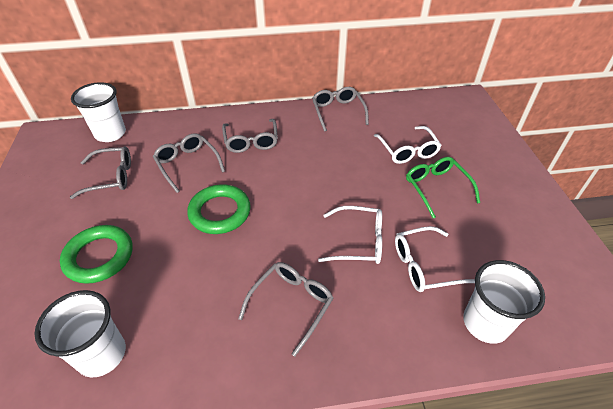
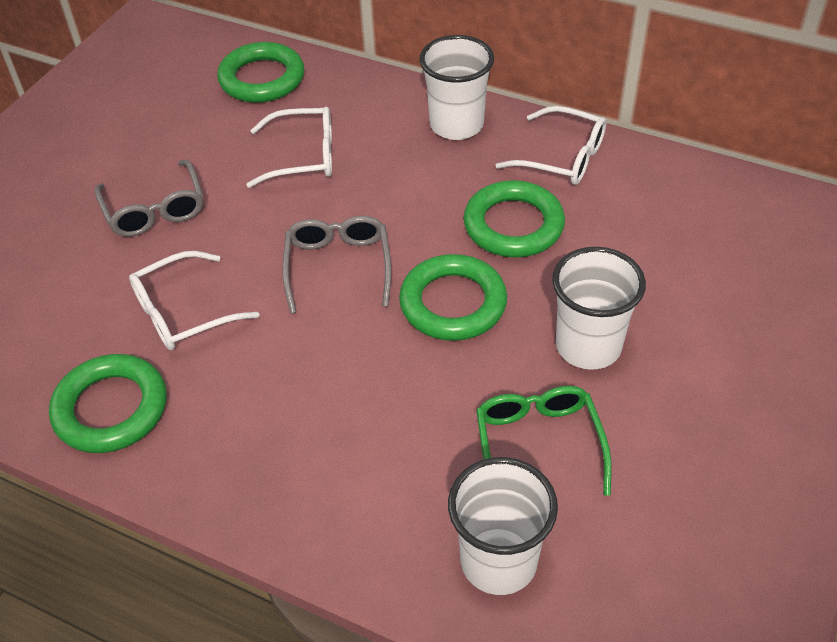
green ring: [60,225,133,284] [187,184,251,234] = 2 -> [49,354,166,453] [217,42,304,103] [399,254,507,341] [463,180,565,257] = 4
grey glasses: [70,147,131,199] [153,133,225,193] [222,119,278,153] [238,262,333,356] [312,87,369,132] = 5 -> [95,160,203,237] [282,216,391,314] = 2

